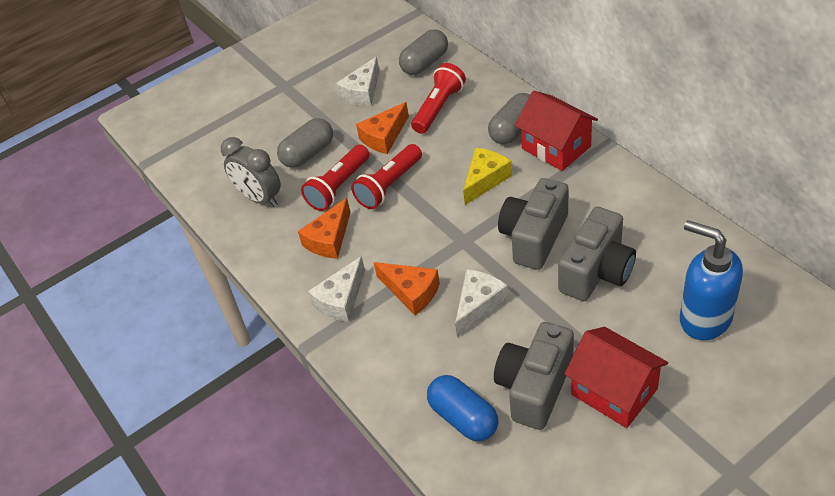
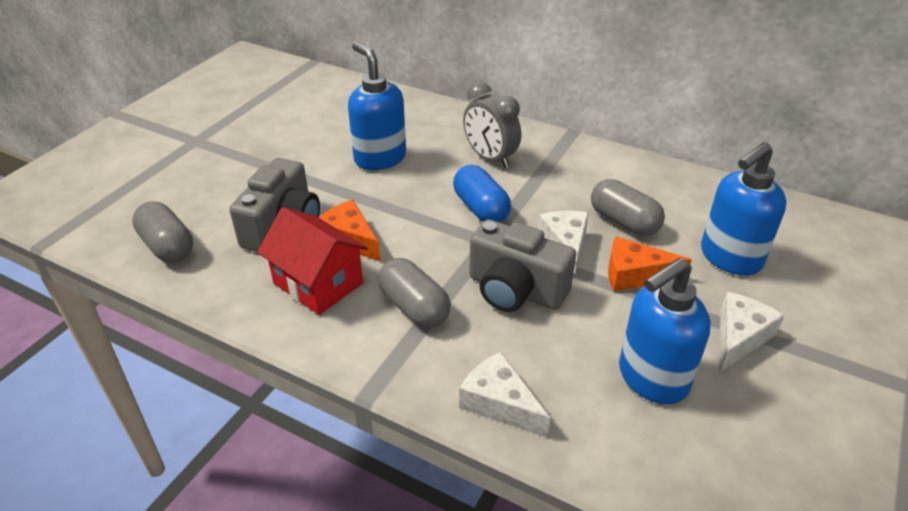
blue soap dispenser: [680,220,743,340] = 1 -> [348,42,406,170] [619,258,711,404] [701,142,787,276] = 3
grey camera: [494,322,574,430] [498,178,568,270] [558,207,636,301] = 3 -> [229,158,320,252] [469,219,576,312] = 2
orange cheese: [298,198,351,259] [356,102,409,154] [374,262,440,315] = 3 -> [318,200,380,261] [608,236,692,291] = 2
red flashlight: [301,145,369,211] [351,144,422,209] [411,63,466,134] = 3 -> none = 0
red house: [515,91,598,171] [564,327,668,428] = 2 -> [257,207,368,315] = 1
yellow cheese: [463,148,512,205] = 1 -> none = 0

